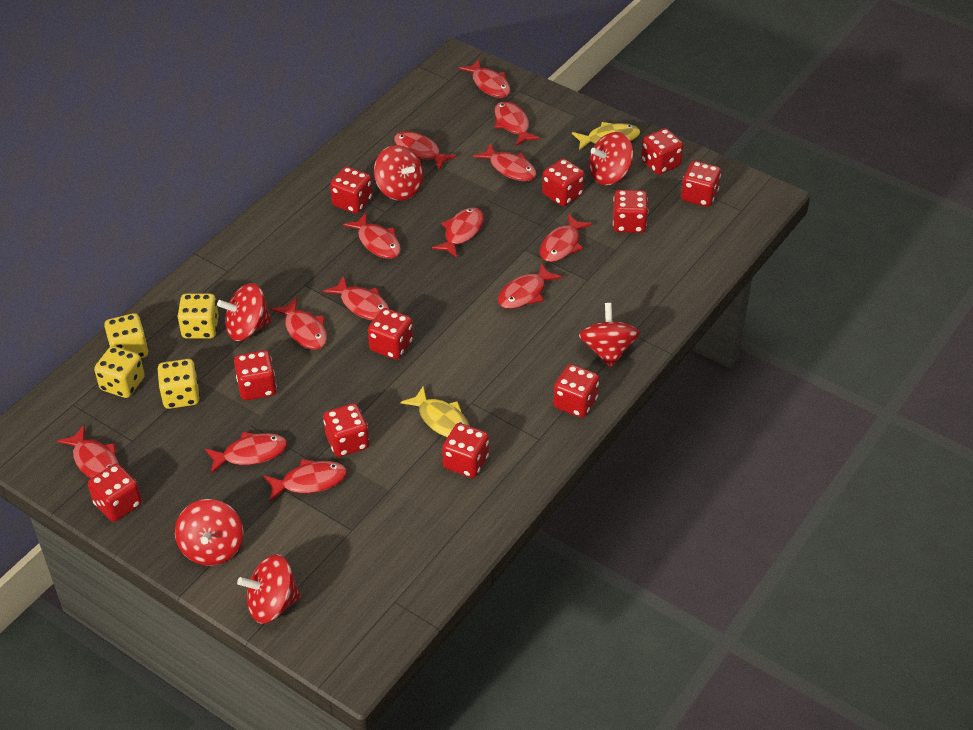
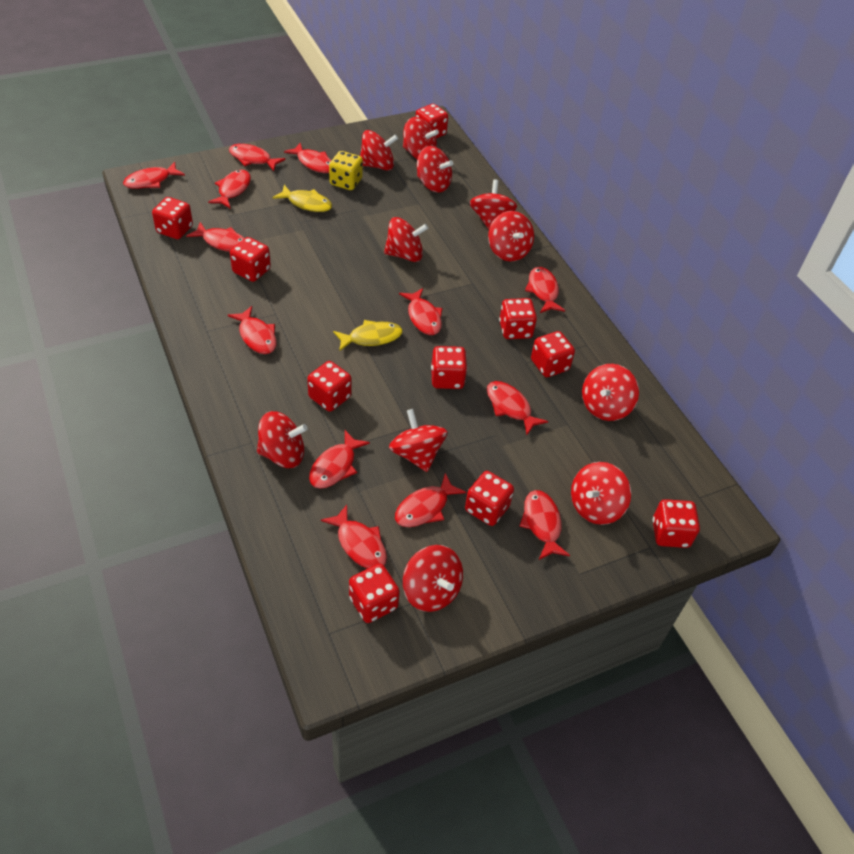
red dice: [88,463,142,522] [234,350,277,401] [323,403,369,457] [330,166,372,214] [368,308,413,359] [442,423,489,478] [542,158,585,206] [553,364,599,418] [613,190,648,233] [641,128,683,175] [681,161,721,207] = 11 -> [152,197,193,239] [230,237,271,282] [307,361,352,412] [349,564,400,623] [415,104,448,139] [431,346,467,389] [465,471,514,526] [499,298,537,339] [531,331,575,377] [653,499,700,548] = 10
red spinning top: [175,499,243,566] [217,283,272,341] [237,554,301,624] [374,145,423,201] [579,303,640,368] [589,132,634,185] = 6 -> [257,411,308,468] [360,130,398,171] [384,217,428,262] [389,409,447,472] [403,117,439,159] [403,545,463,612] [417,146,453,193] [470,180,517,229] [488,211,534,261] [571,462,631,525] [582,364,639,421] = 11
yellow dice: [94,346,145,398] [104,313,148,358] [157,359,200,409] [177,293,219,339] = 4 -> [329,151,363,190] = 1

